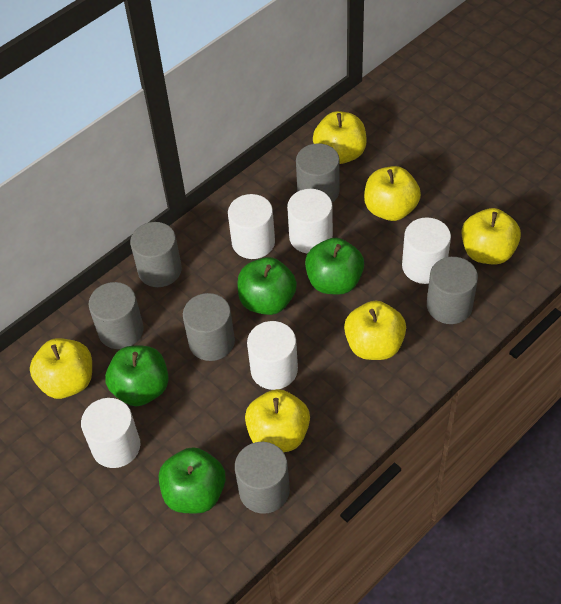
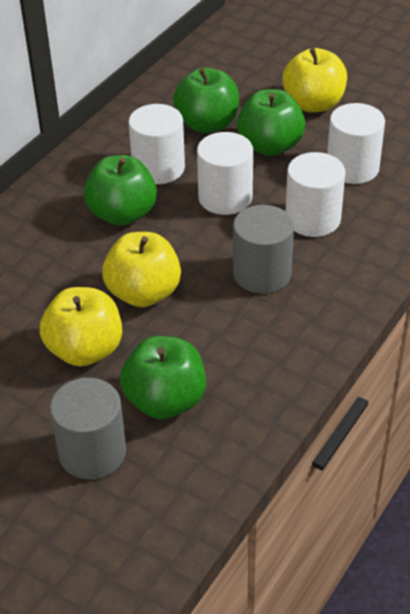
grey cylinder: [89,282,144,349] [130,222,182,287] [183,293,235,361] [235,442,290,514] [296,143,340,203] [427,257,478,324] = 6 -> [50,378,126,479] [233,205,294,294] = 2
white cylinder: [81,398,140,468] [228,194,275,259] [247,321,298,390] [287,189,333,254] [402,217,451,284] = 5 -> [128,104,185,184] [197,132,253,215] [285,152,345,237] [327,103,385,184] = 4
yellow apple: [30,338,92,399] [245,389,310,452] [313,111,367,164] [344,301,406,360] [364,166,421,221] [461,208,521,264] = 6 -> [40,287,122,366] [102,232,181,307] [282,48,347,112] = 3

